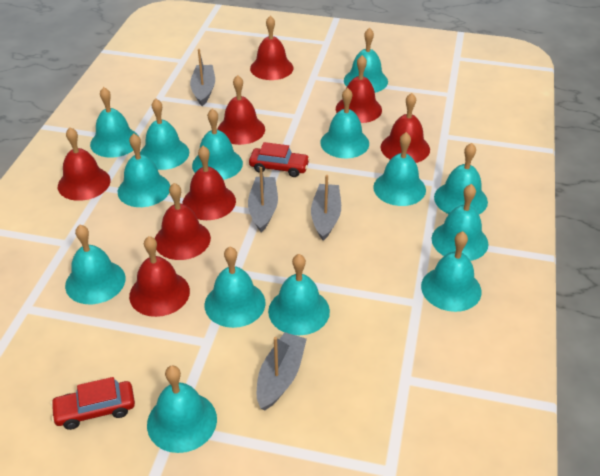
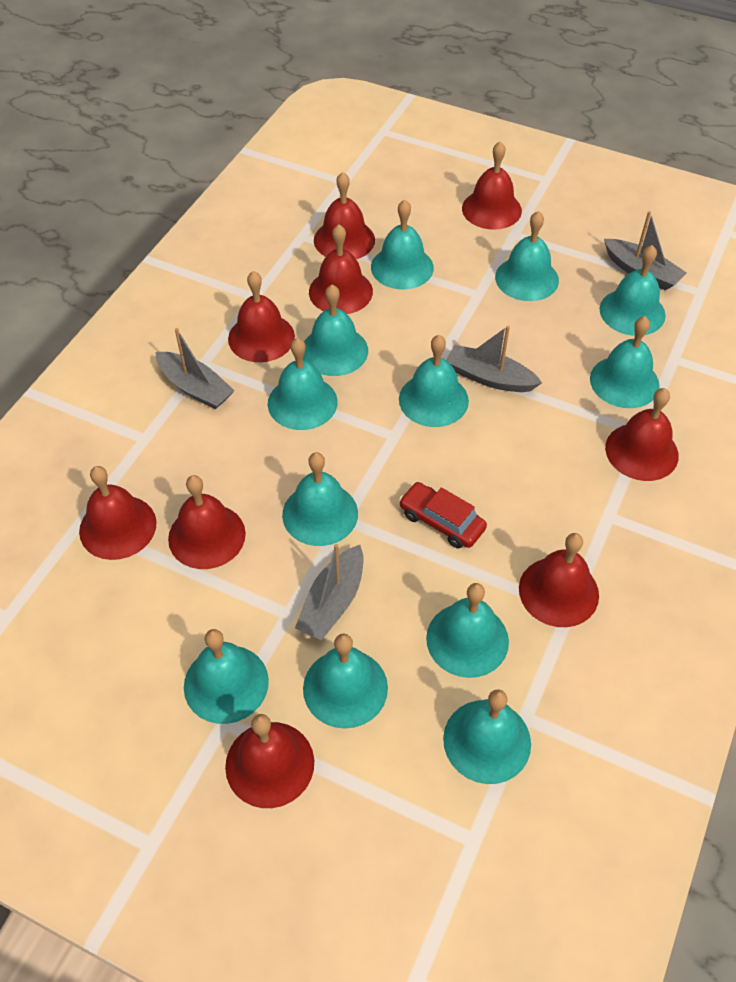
red bell: [58,127,111,201] [129,236,190,317] [155,183,211,260] [183,146,236,220] [217,75,265,145] [250,15,294,80] [336,55,382,123] [381,93,430,163] = 8 -> [79,466,157,560] [168,475,246,569] [225,714,314,808] [228,271,295,362] [309,224,373,314] [314,172,375,259] [462,141,522,230] [519,533,599,627] [605,388,679,481] = 9
red car: [51,377,135,430] [249,142,310,177] = 2 -> [399,482,487,549] = 1
turquoise bell: [65,225,126,304] [90,87,138,158] [118,133,170,207] [140,99,189,170] [147,365,217,453] [192,109,243,180] [205,247,266,328] [268,254,330,335] [320,88,369,158] [344,28,388,93] [373,132,426,206] [421,231,481,312] [432,184,488,261] [434,143,488,214] = 14 -> [184,629,269,724] [268,338,338,430] [282,452,358,546] [303,285,368,376] [303,633,388,729] [371,200,434,289] [399,335,469,427] [426,583,509,678] [443,689,531,784] [495,211,559,301] [590,316,660,408] [600,245,666,336] = 12

